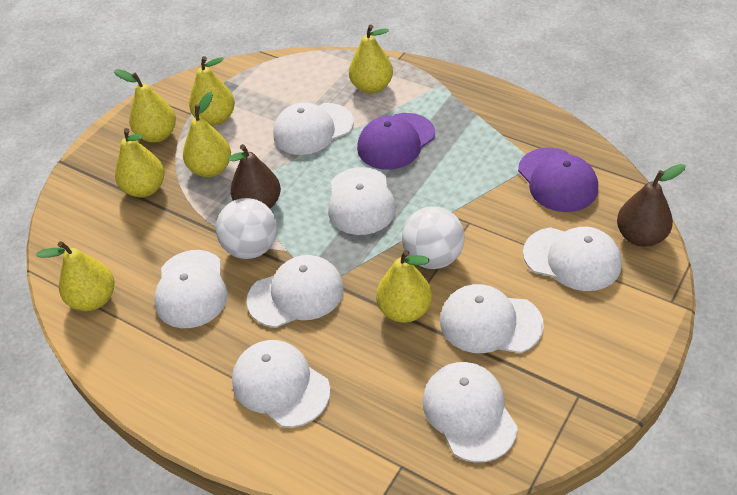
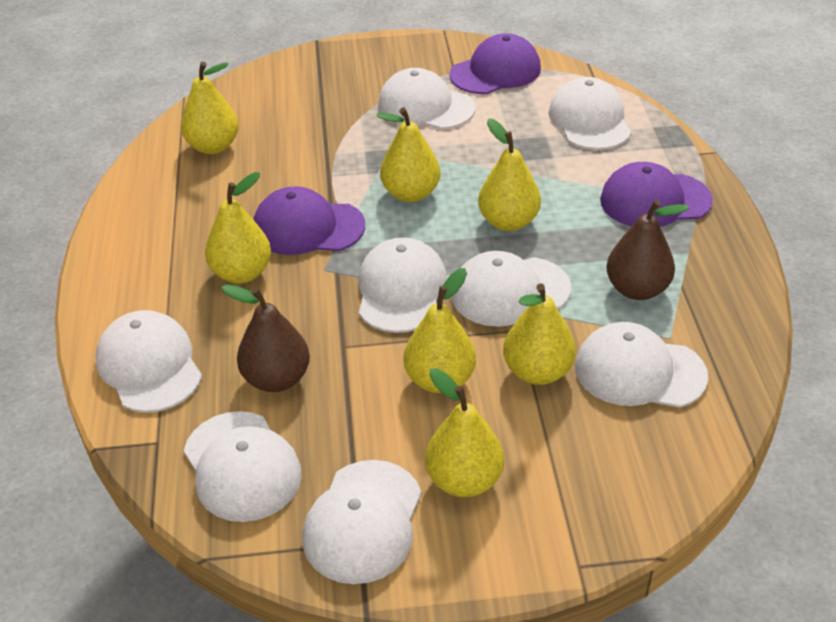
purple cap: [357,113,435,170] [518,147,598,212] = 2 -> [253,186,365,255] [449,33,541,94] [600,162,713,227] = 3
white ball: [216,198,277,259] [402,206,465,269] = 2 -> none = 0

